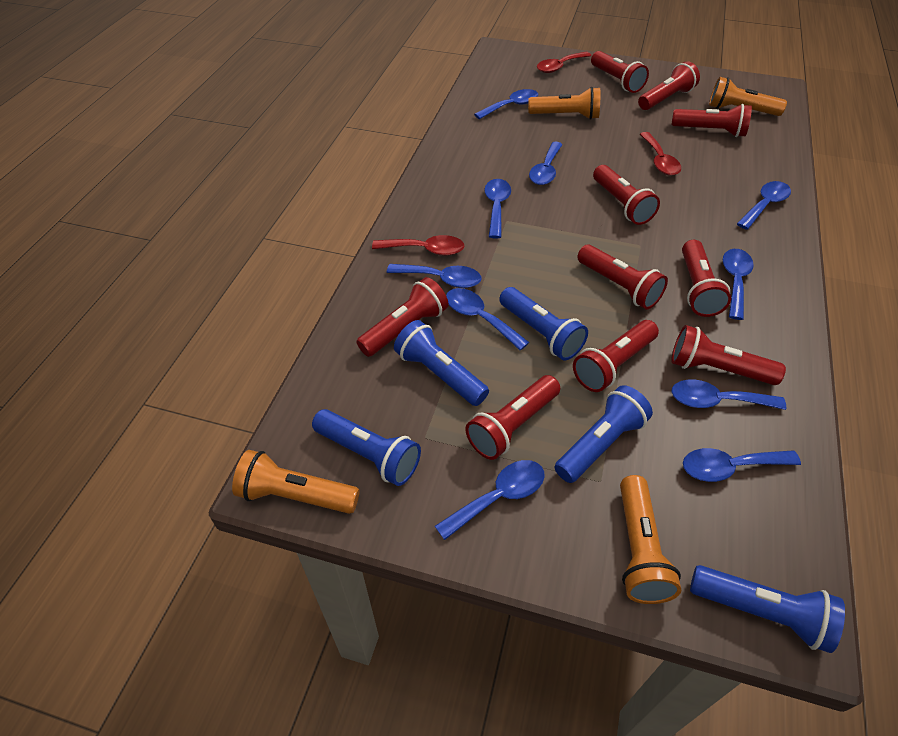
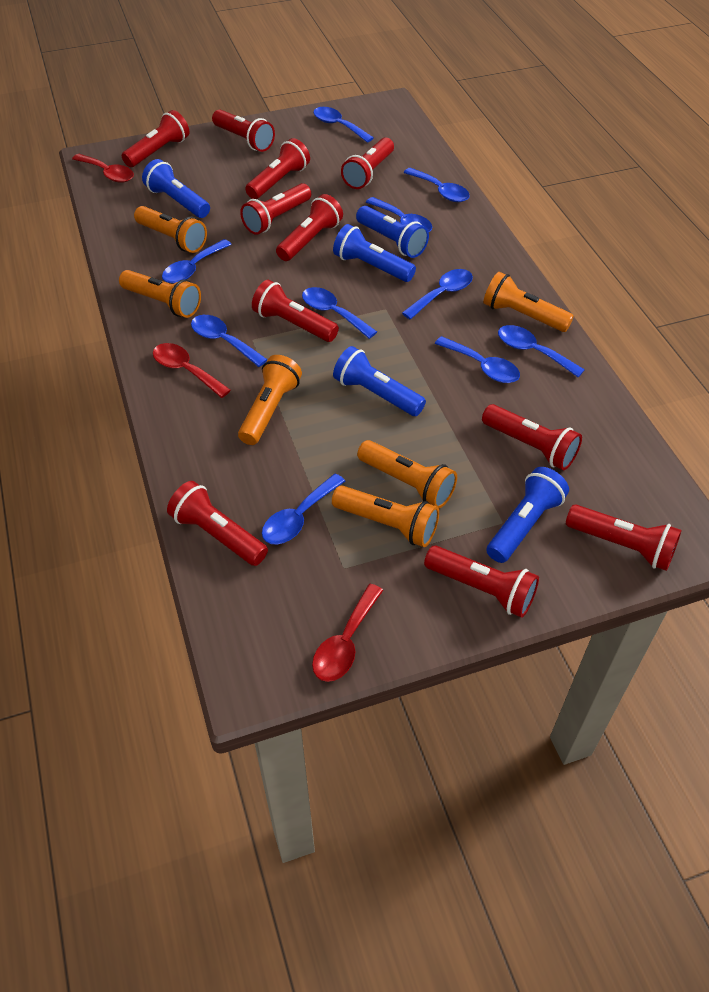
orange flashlight: [232,450,360,514] [528,87,600,120] [620,475,681,604] [709,77,787,116] = 4 -> [119,270,201,318] [134,206,207,253] [238,355,302,445] [332,485,439,547] [357,440,457,508] [483,272,574,332] = 6
red flashlight: [356,277,449,357] [465,375,560,460] [573,320,659,392] [577,245,668,309] [591,51,649,93] [593,165,660,225] [638,61,700,110] [671,104,752,137] [671,325,786,385] [682,240,731,317] = 10 -> [122,110,189,167] [167,481,268,566] [212,109,275,152] [240,183,311,235] [245,138,310,199] [252,280,339,342] [276,194,343,261] [341,137,394,189] [424,545,539,618] [482,404,582,470] [566,504,682,571] = 11

